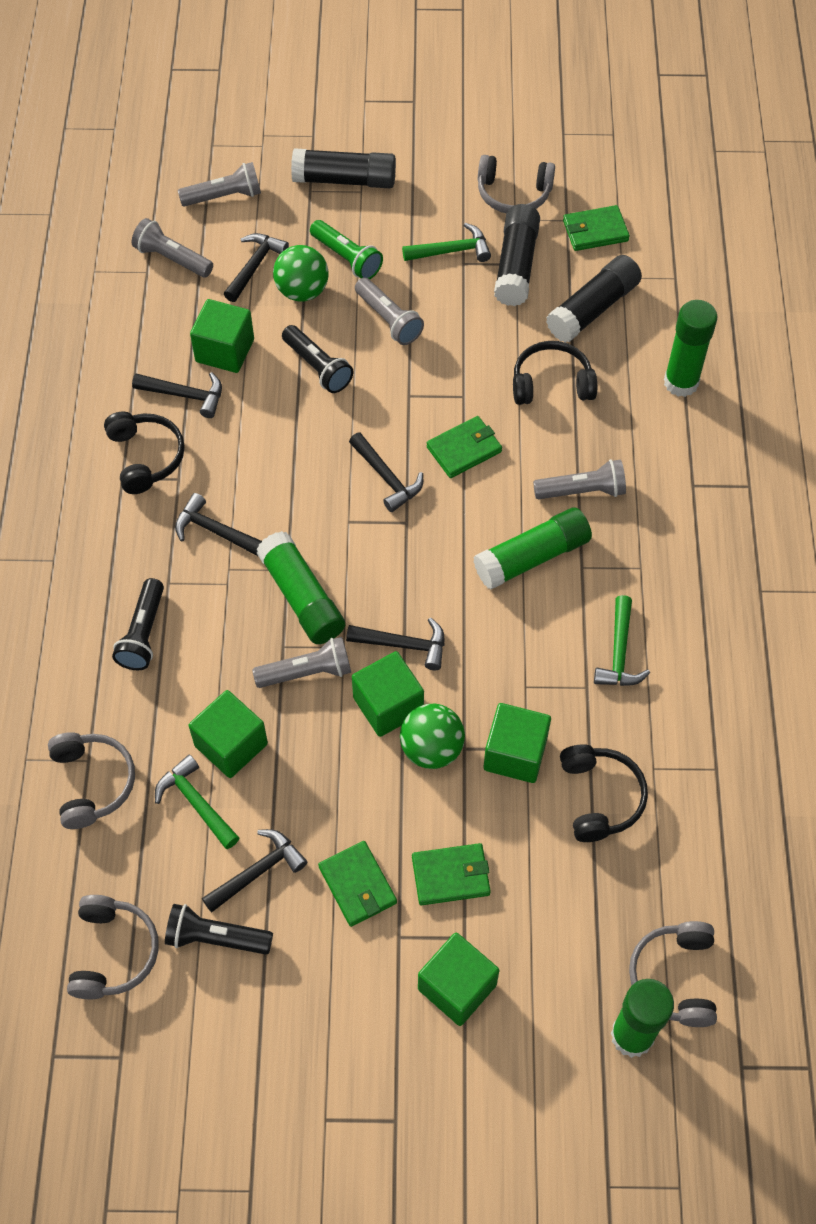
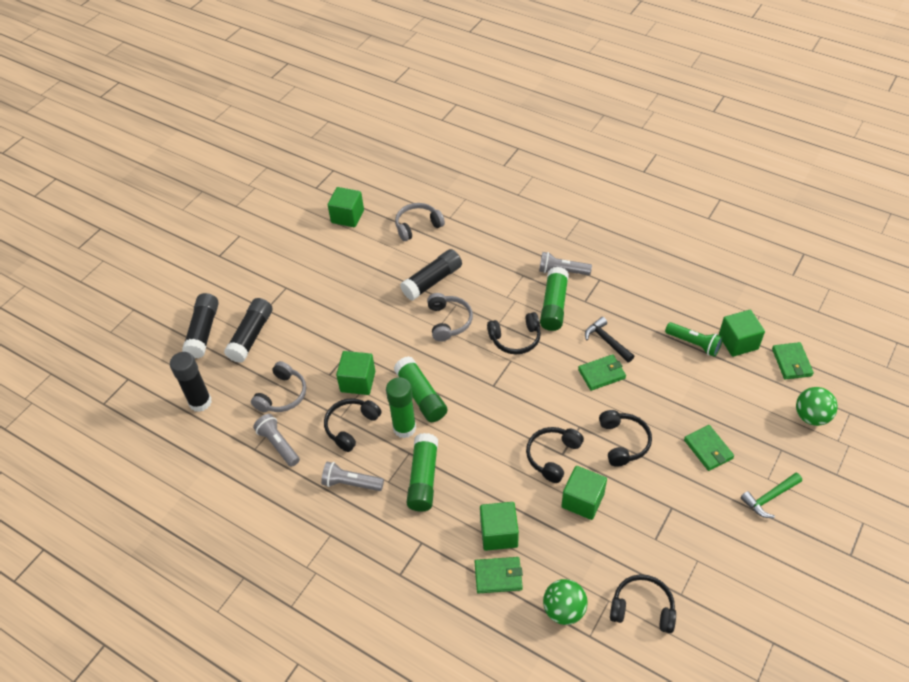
black flashlight: [112,578,164,670] [165,904,273,955] [282,325,353,393] = 3 -> none = 0
black glue stick: [291,148,396,188] [494,204,540,306] [546,255,642,343] = 3 -> [170,352,212,412] [182,293,219,358] [224,298,273,363] [400,249,462,300] = 4
black hammer: [132,372,222,418] [175,493,262,557] [202,829,307,913] [224,233,289,302] [346,618,444,670] [349,432,423,512] = 6 -> [585,317,634,362] = 1
black headphones: [104,412,185,494] [513,341,597,405] [560,744,648,842] = 3 -> [324,398,382,452] [487,312,541,354] [526,427,584,483] [599,410,652,467] [610,574,676,633] = 5
green hammer: [155,755,239,849] [402,223,491,262] [594,595,650,686] = 3 -> [740,473,802,518] = 1
grey flashlight: [132,218,213,278] [178,162,261,207] [252,637,351,688] [355,278,424,345] [533,459,626,499] = 5 -> [253,414,300,467] [321,462,384,491] [539,252,592,275] = 3
grey headphones: [48,732,135,829] [67,895,159,999] [478,155,555,213] [629,921,717,1027] = 4 -> [251,361,306,412] [395,203,445,241] [427,293,473,342] = 3

